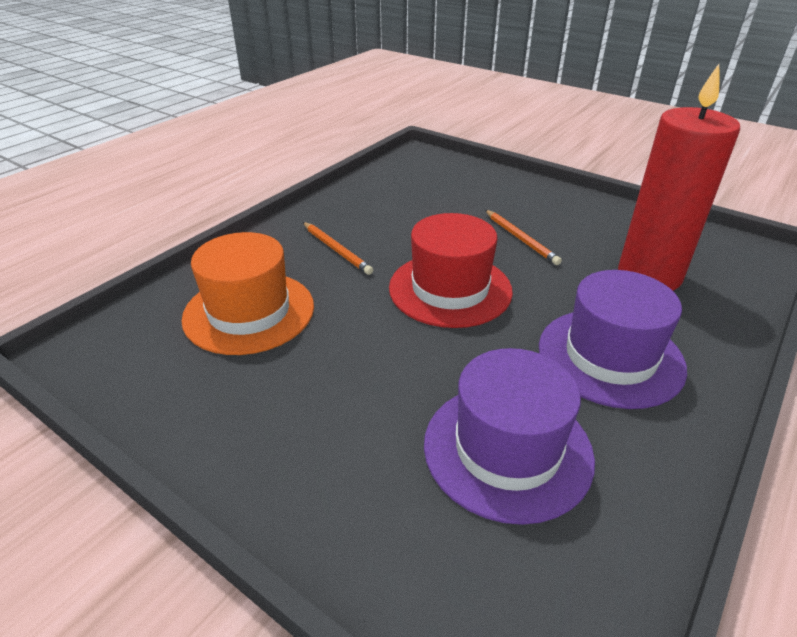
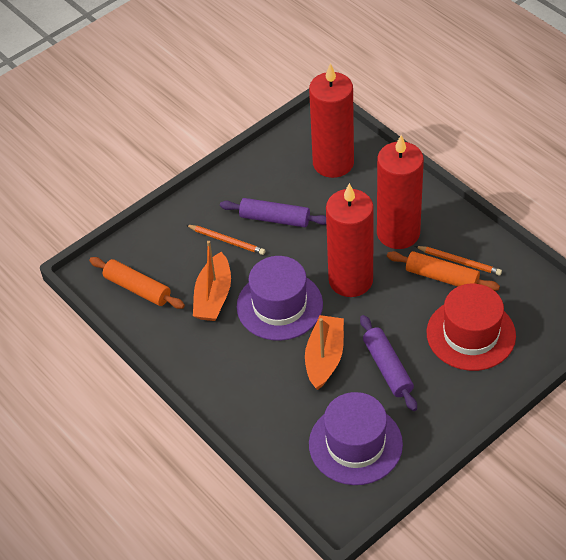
orange boat: none = 0 -> [193,241,231,321] [305,315,344,390] = 2
orange hat: [181,232,314,355] = 1 -> none = 0
orange rolling pin: none = 0 -> [89,257,185,309] [387,251,500,291] = 2
purple rolling pin: none = 0 -> [220,198,326,227] [360,315,417,411] = 2
red candle: [618,64,740,291] = 1 -> [309,63,354,178] [326,183,374,297] [377,135,424,249] = 3

